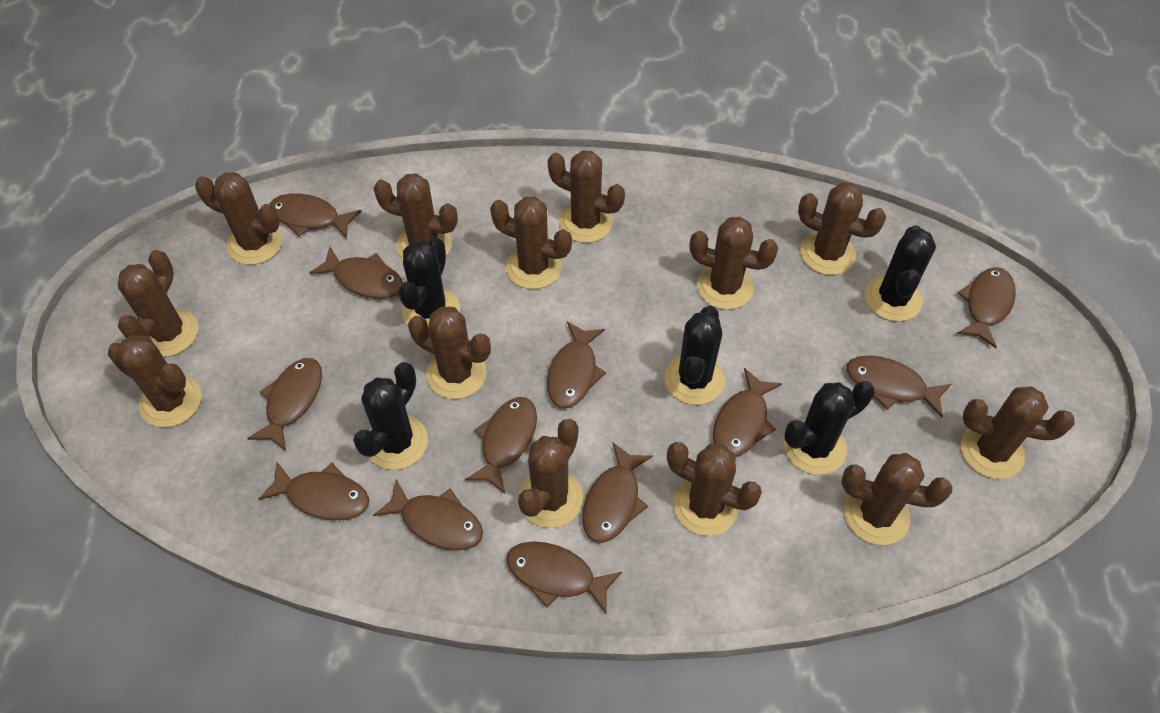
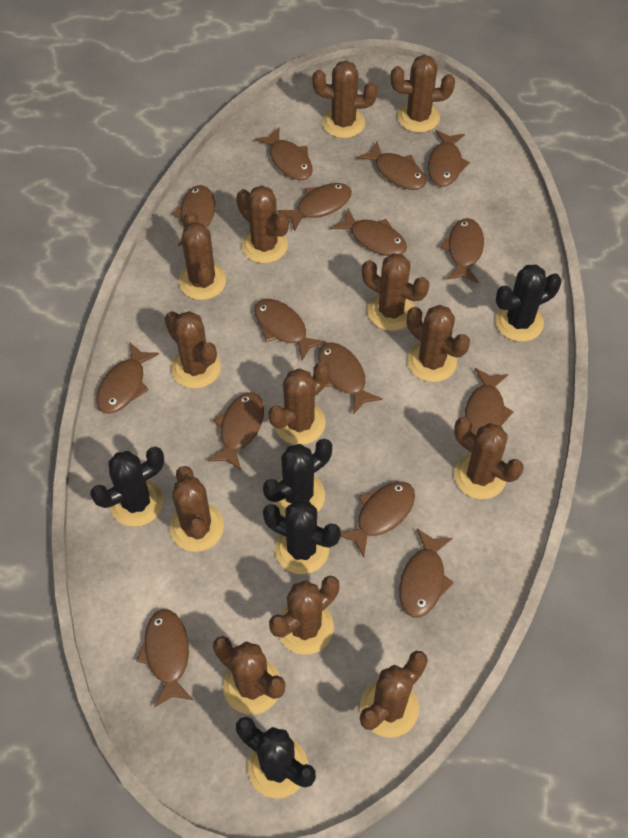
brown fish: [247,358,322,451] [258,462,369,520] [269,193,361,239] [309,247,403,299] [373,479,483,550] [465,397,537,494] [506,541,622,615] [547,321,606,408] [582,442,653,543] [713,368,782,457] [847,355,951,417] [957,267,1016,348] = 12 -> [96,343,159,414] [136,609,193,707] [172,185,215,246] [208,392,264,470] [254,299,326,361] [255,128,313,180] [278,183,352,231] [318,342,383,414] [331,209,407,256] [341,482,415,557] [357,142,426,190] [399,529,454,617] [428,130,470,187] [440,218,484,283] [465,368,513,435] = 15

